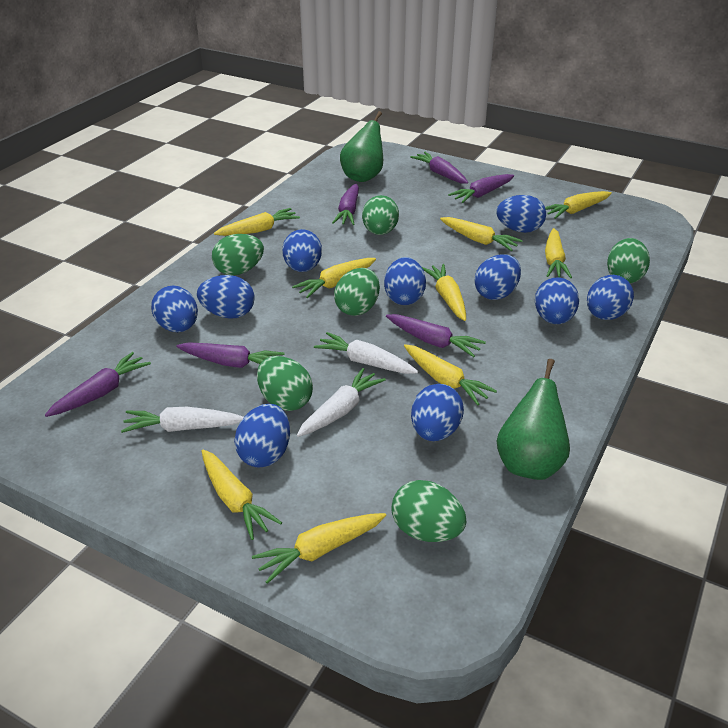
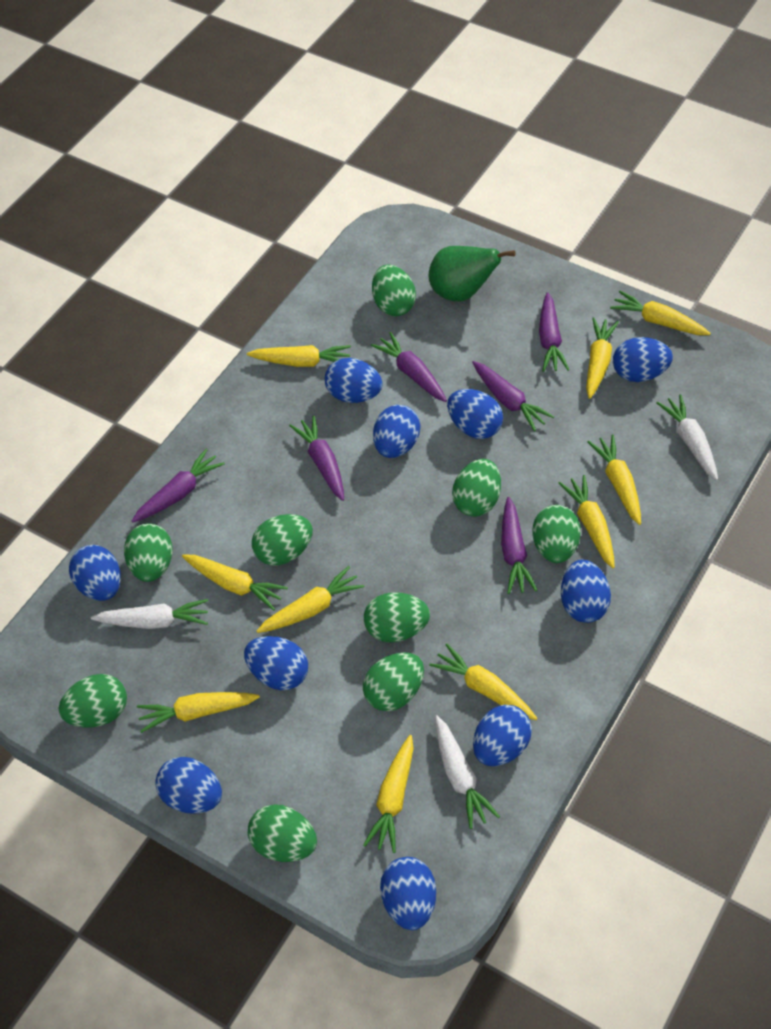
green egg: [212,234,264,276] [257,356,313,411] [334,268,380,316] [362,195,399,235] [391,480,466,542] [607,238,650,283] = 6 -> [59,674,127,727] [124,523,173,582] [248,804,317,862] [252,514,313,566] [363,653,424,711] [364,592,430,642] [372,265,416,316] [452,459,501,517] [533,505,581,563] = 9
green pear: [340,111,383,182] [497,359,570,480] = 2 -> [429,246,516,301] = 1
yellow carrot: [202,449,282,540] [214,208,300,236] [252,513,386,584] [292,258,376,298] [404,344,497,405] [422,264,466,321] [440,217,523,251] [545,191,612,219] [545,228,572,278] = 9 -> [137,692,260,733] [182,554,288,611] [247,345,351,367] [256,566,365,633] [363,735,414,853] [429,644,537,720] [559,475,615,569] [586,317,619,399] [588,434,641,525] [610,291,711,335] = 10

